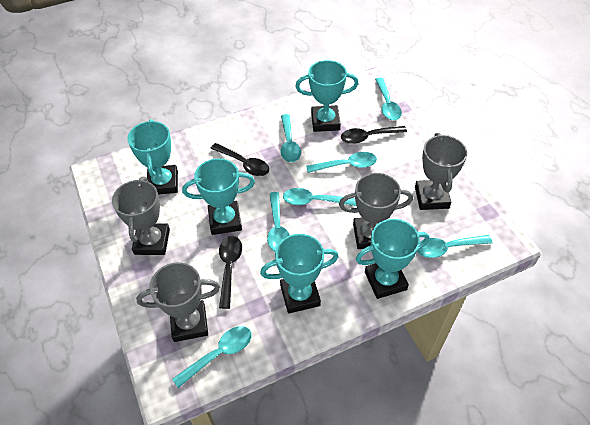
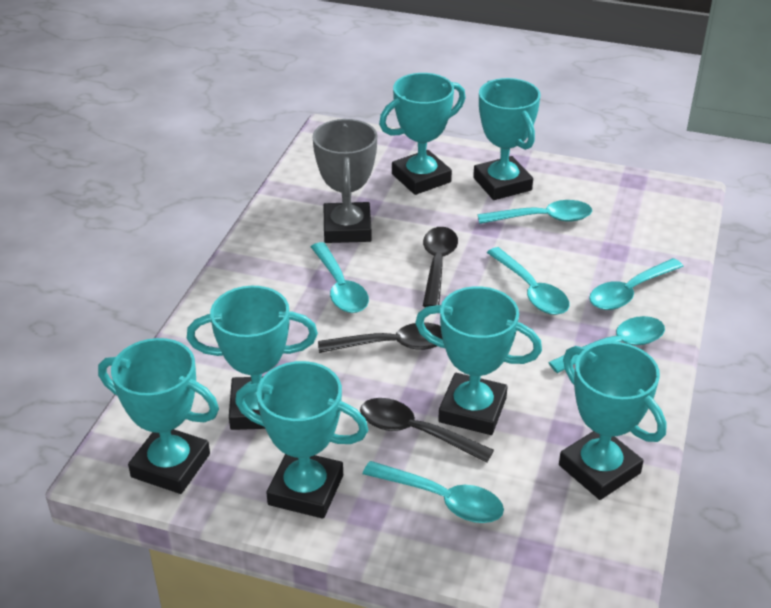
grey trophy: [112,177,170,255] [136,262,220,342] [339,173,413,249] [415,133,468,210] = 4 -> [312,119,377,243] = 1
turquoise spoon: [172,326,251,388] [267,192,290,251] [281,114,301,162] [283,188,356,206] [306,152,377,173] [375,78,402,120] [417,235,492,258] = 7 -> [311,242,369,313] [362,461,504,523] [478,200,592,224] [487,247,569,315] [548,316,665,373] [589,258,684,310] = 6
turquoise trophy: [127,119,178,195] [182,158,255,235] [260,234,339,314] [295,60,359,132] [356,219,430,299] = 5 -> [98,338,219,494] [187,286,318,430] [235,361,368,519] [379,73,466,195] [415,286,542,435] [473,78,541,200] [559,342,667,500] = 7

